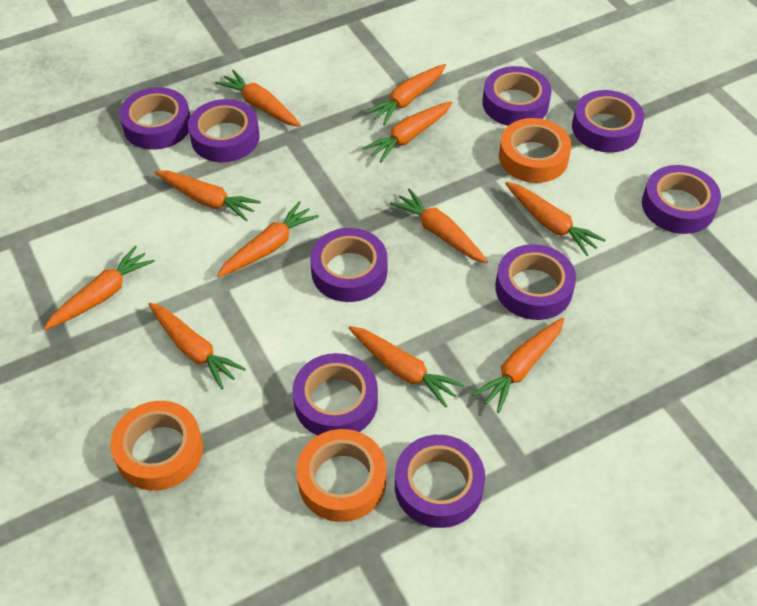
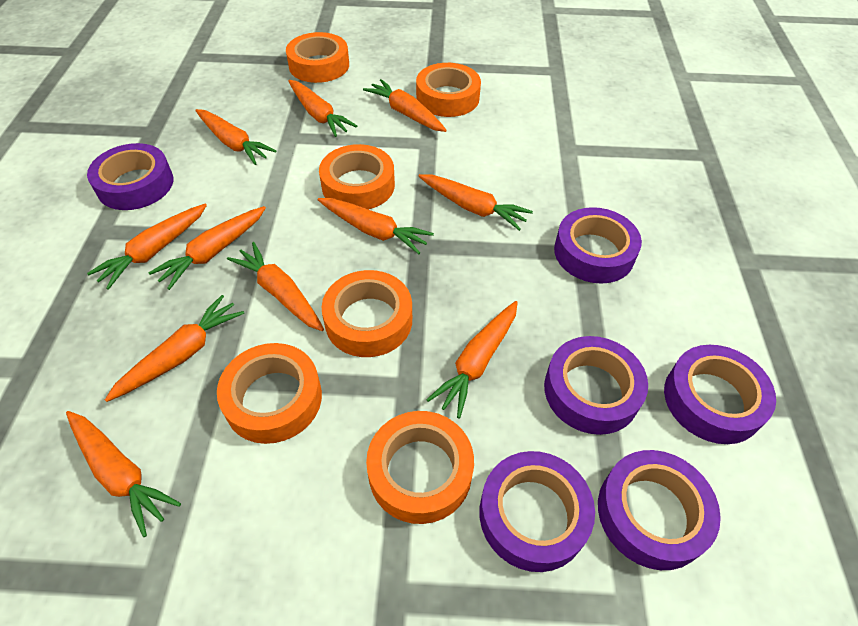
orange tape: [110,401,203,491] [297,429,386,522] [499,118,572,183] = 3 -> [217,343,322,444] [286,32,349,83] [319,144,395,210] [322,270,412,357] [366,411,474,524] [416,63,481,117] = 6
purple tape: [119,87,190,150] [188,99,259,162] [293,353,378,436] [310,228,388,302] [395,435,485,528] [483,66,552,126] [495,244,576,320] [572,90,644,153] [642,165,721,234] = 9 -> [87,143,173,210] [479,451,595,572] [544,336,648,435] [554,207,642,283] [598,450,721,570] [664,345,776,444] = 6

